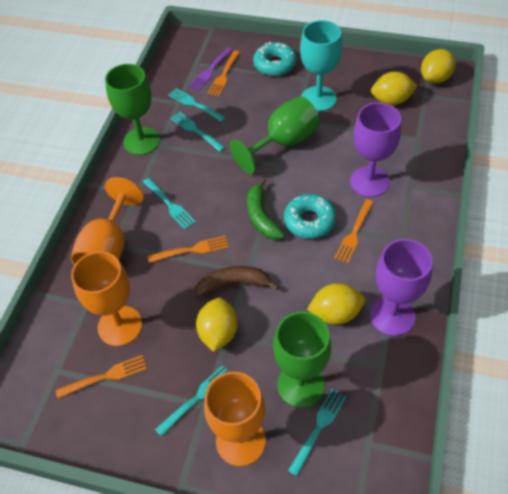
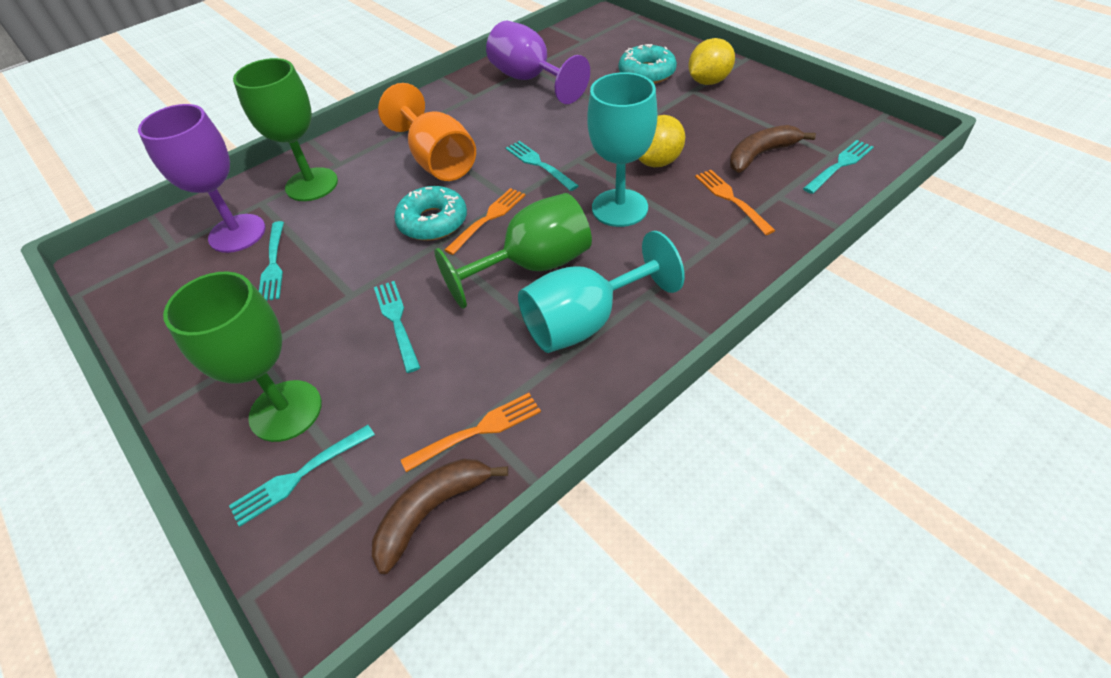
brown banana: [195,266,279,297] = 1 -> [372,459,508,574] [730,125,816,173] = 2
green banana: [247,178,285,240] = 1 -> none = 0
orange fork: [55,355,147,398] [147,236,229,263] [208,50,240,97] [334,199,374,263] = 4 -> [401,393,541,472] [445,188,526,255] [695,170,776,235] = 3
orange goblet: [71,177,144,265] [71,251,142,346] [204,372,266,466] = 3 -> [378,83,476,181] = 1
purple fork: [189,47,232,91] = 1 -> none = 0
turquoise goblet: [300,20,342,112] = 1 -> [518,231,685,353] [587,72,658,227] = 2
yellow lemon: [196,297,238,352] [307,283,365,325] [371,72,418,105] [421,49,455,84] = 4 -> [639,115,686,167] [688,38,735,85] = 2

